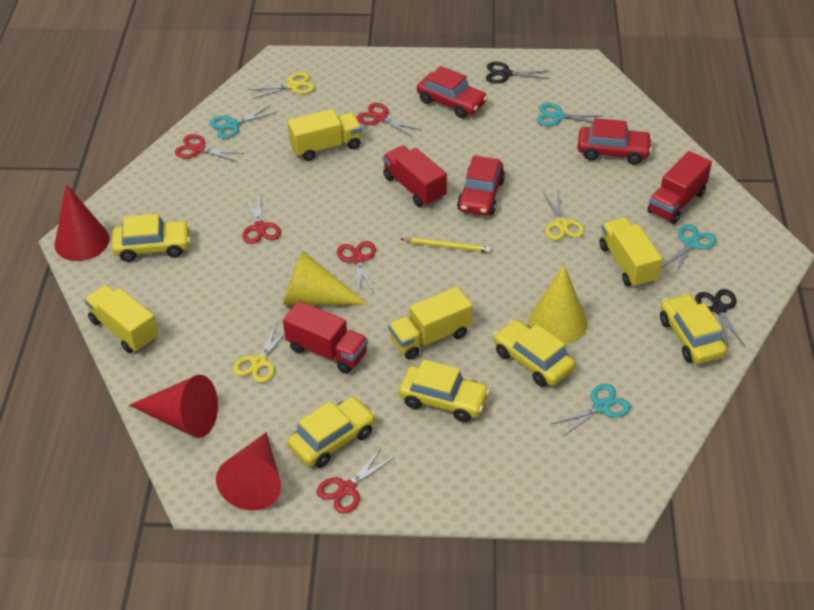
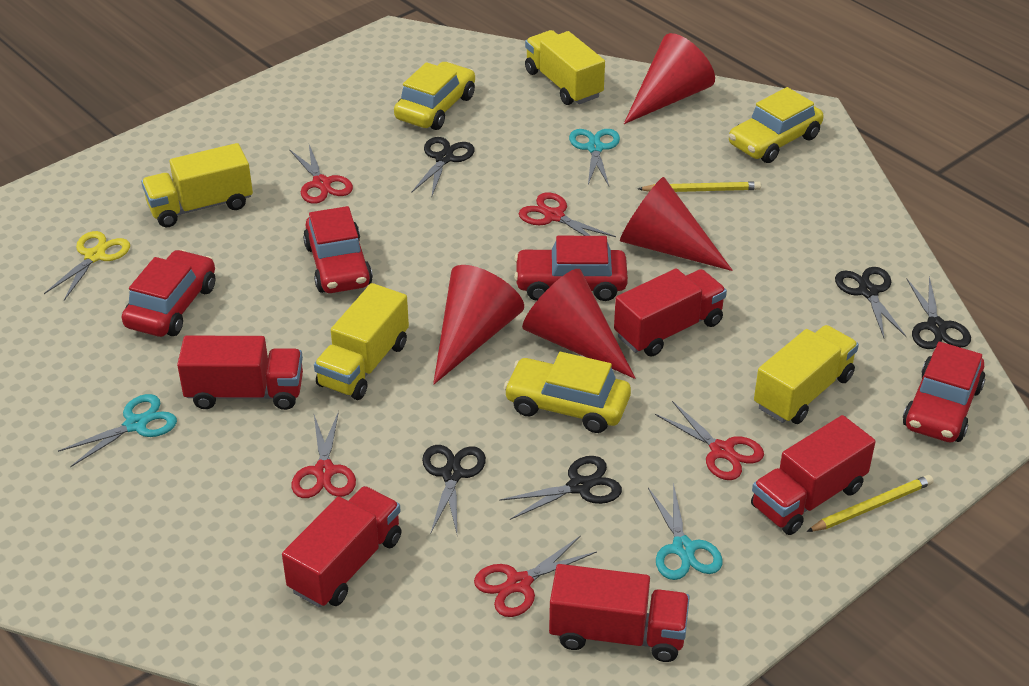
black scissors: [486,62,550,84] [695,289,745,348] = 2 -> [411,137,474,196] [422,445,486,533] [499,456,622,520] [835,267,907,338] [907,276,971,349] = 5
red car: [417,66,488,118] [457,155,505,216] [577,118,652,165] = 3 -> [121,250,215,337] [303,206,373,293] [514,236,628,301] [903,342,985,442] = 4
red cone: [55,184,110,261] [129,375,218,438] [216,432,281,511] = 3 -> [433,265,524,385] [522,269,635,379] [620,177,733,271] [624,33,715,124] = 4
red truck: [283,301,368,374] [383,145,447,207] [647,151,712,224] = 3 -> [177,335,303,410] [282,486,402,608] [549,564,690,662] [614,268,727,356] [751,415,876,535] = 5
turquoise scissors: [209,106,277,139] [537,103,603,126] [552,384,631,437] [661,224,717,275] = 4 -> [58,394,177,467] [569,129,620,186] [648,483,723,580] = 3
yellow car: [112,214,190,262] [287,397,376,468] [399,359,490,422] [493,319,575,387] [660,293,727,364] = 5 -> [394,62,475,130] [504,352,631,433] [729,87,824,163] = 3
yellow cone: [283,250,368,305] [529,265,587,344] = 2 -> none = 0
yellow pencil: [401,237,491,253] = 1 -> [638,181,761,192] [806,475,934,532] = 2
yellow scissors: [233,322,285,383] [248,72,315,99] [543,191,584,240] = 3 -> [44,231,130,300] = 1

